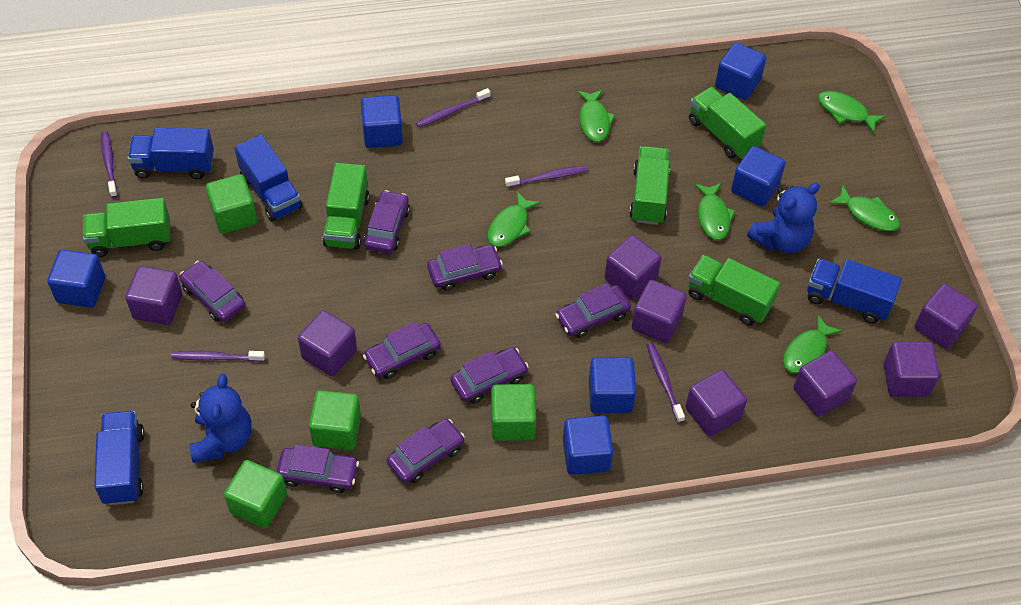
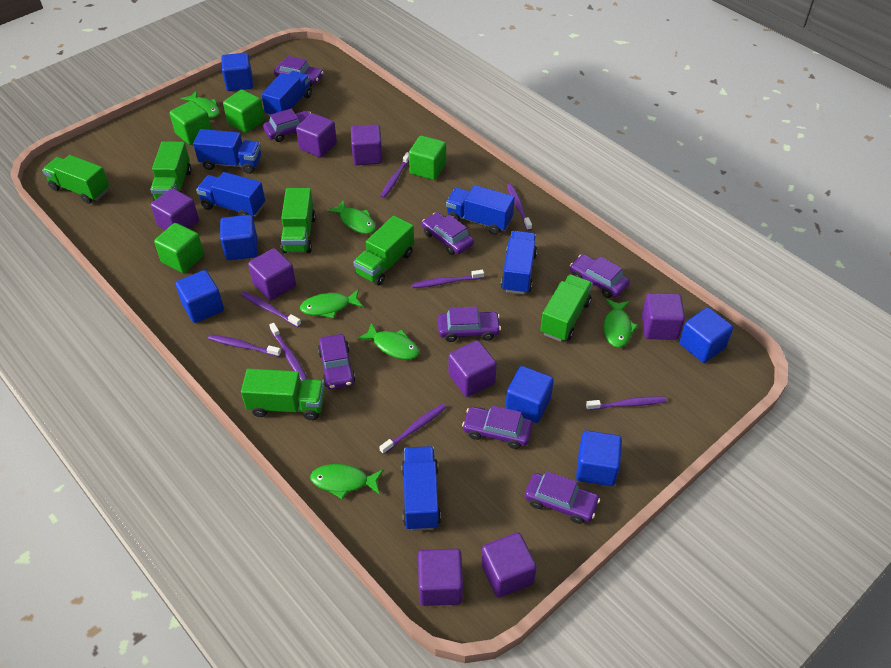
blue teddy bear: [190,374,252,463] [747,183,820,253] = 2 -> none = 0
blue truck: [94,411,145,505] [128,128,214,179] [234,135,303,221] [807,259,902,324] = 4 -> [193,129,261,174] [196,172,265,217] [261,71,312,117] [401,446,441,531] [446,185,515,235] [501,231,537,294] = 6
green truck: [83,198,170,257] [323,163,370,249] [629,146,670,225] [688,255,780,326] [689,87,766,159] = 5 -> [42,155,109,204] [150,141,191,201] [241,369,325,420] [281,188,316,253] [353,216,414,285] [540,274,593,342] = 6
purple toothbrush: [101,131,118,198] [171,351,265,362] [416,88,491,128] [505,165,588,188] [647,342,685,423] = 5 -> [208,334,281,357] [241,292,301,327] [269,323,307,381] [379,404,446,455] [380,152,409,198] [412,270,484,288] [507,184,532,231] [586,396,667,410] = 8

